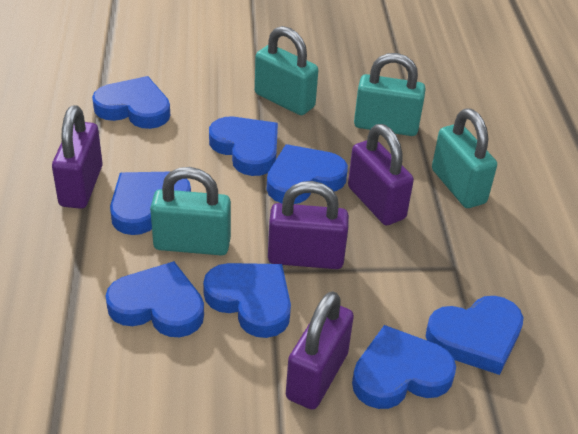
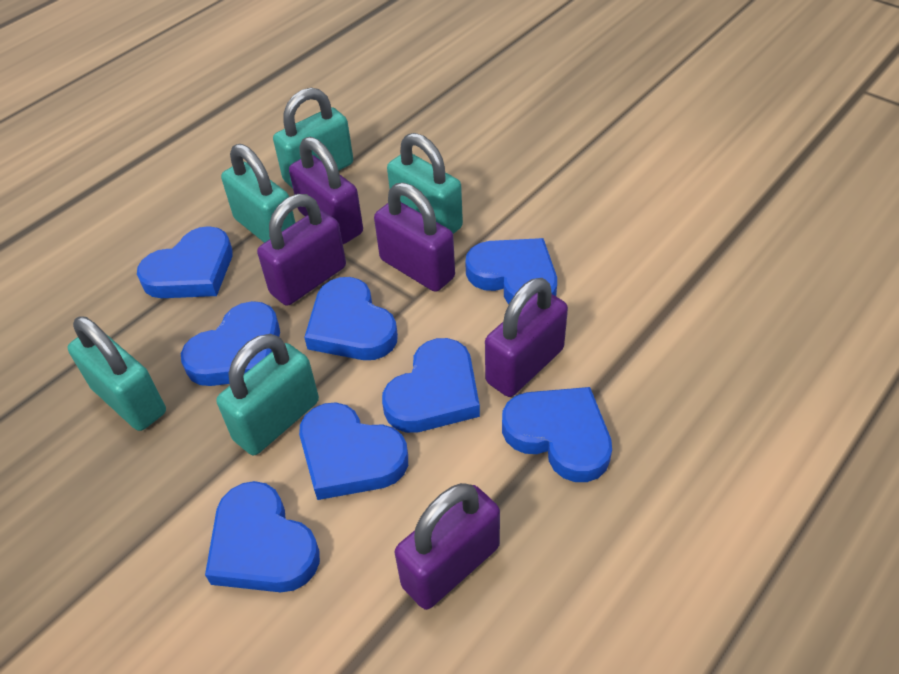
purple padlock: [52,105,103,209] [268,181,349,269] [286,291,354,410] [348,124,414,226] = 4 -> [257,194,346,306] [289,137,363,244] [374,183,455,292] [395,483,500,610] [485,278,568,397] = 5
turquoise padlock: [150,167,231,255] [255,26,318,115] [354,53,426,136] [432,108,497,208] = 4 -> [67,317,166,431] [216,334,319,455] [221,144,295,243] [273,88,353,189] [387,133,463,234] = 5

